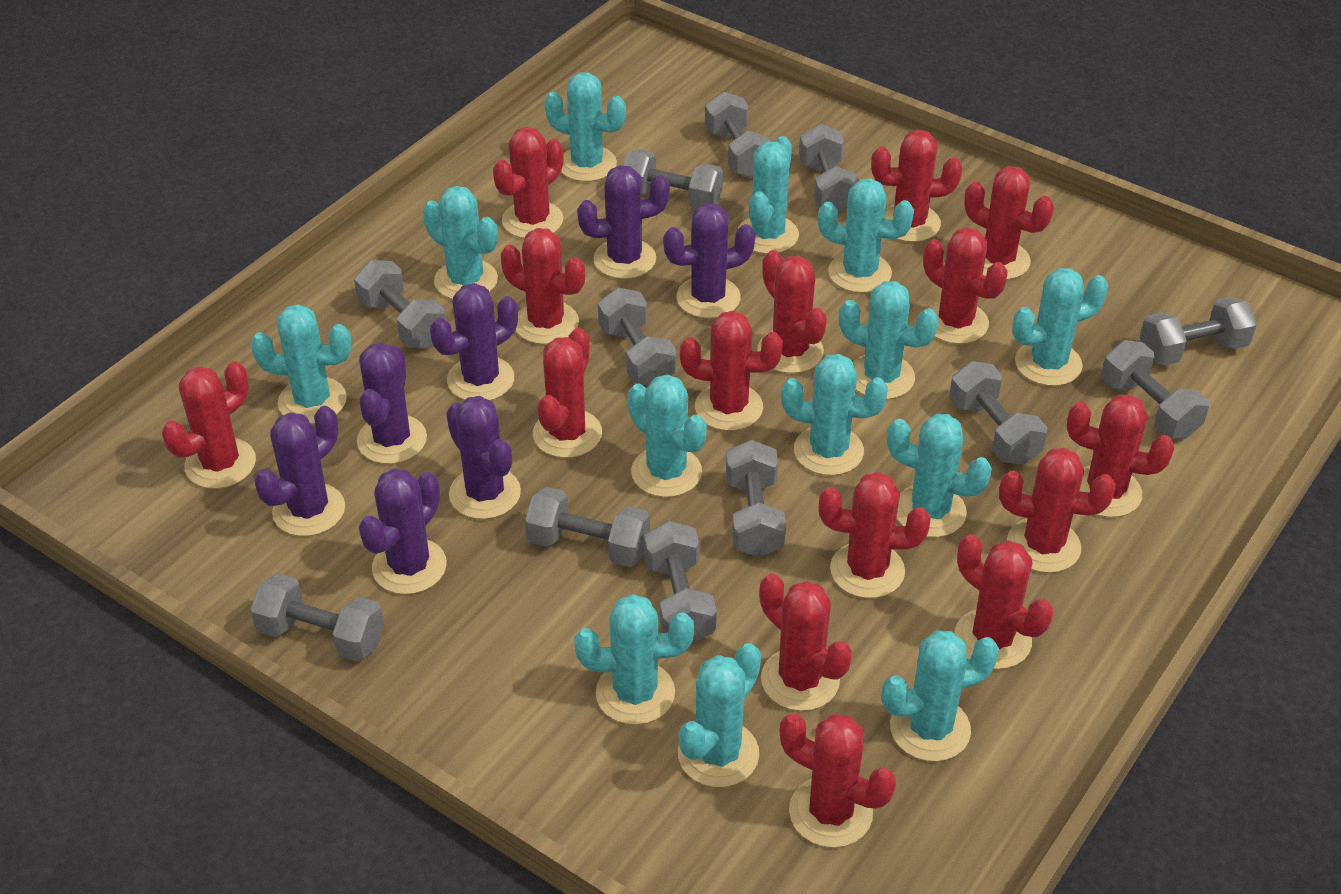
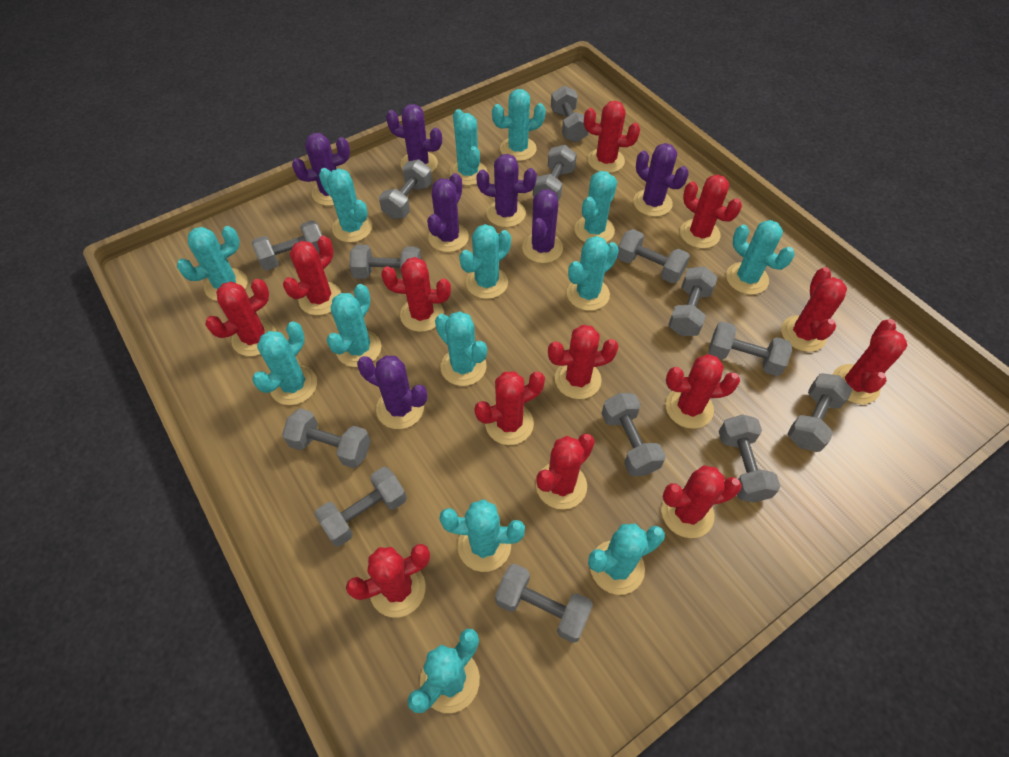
grey dumbbell: [250,573,384,662] [354,260,446,348] [525,487,650,567] [598,288,677,385] [623,149,723,209] [644,521,717,644] [705,92,771,178] [726,440,786,557] [799,124,859,214] [949,361,1047,465] [1101,340,1209,439] [1140,297,1257,365] = 12 -> [252,220,322,271] [282,408,371,468] [315,467,407,546] [349,245,422,279] [379,159,432,219] [495,564,593,643] [533,145,577,202] [551,86,589,142] [601,393,666,476] [617,229,690,283] [668,266,718,336] [708,321,792,376] [719,414,781,502] [788,373,853,452] = 14
red cactus: [162,361,256,489] [493,127,563,239] [501,228,585,345] [533,328,602,458] [680,311,783,431] [757,250,827,374] [759,574,852,711] [780,713,896,848] [819,472,930,598] [871,130,962,242] [923,227,1007,344] [955,534,1053,669] [964,166,1054,280] [999,448,1116,573] [1067,394,1174,517] = 15 -> [205,279,277,356] [283,236,342,315] [346,544,430,618] [381,257,451,332] [474,371,545,445] [536,433,595,509] [548,325,619,399] [584,101,640,173] [661,465,742,538] [666,354,740,429] [680,175,742,249] [781,267,847,352] [833,319,907,404] = 13
turquoise cactus: [251,304,352,424] [423,186,498,299] [544,72,626,182] [575,594,694,725] [627,374,707,497] [678,643,761,787] [738,136,799,254] [781,354,888,476] [818,179,914,293] [839,281,939,400] [882,630,999,762] [887,414,992,537] [1012,268,1108,386] = 13 -> [177,226,248,301] [252,321,317,405] [319,168,372,243] [326,284,381,367] [407,629,480,713] [435,311,487,386] [439,499,525,572] [450,109,487,186] [459,224,511,299] [492,89,546,161] [567,236,619,311] [574,171,617,242] [588,524,665,595] [726,220,795,295] = 14

